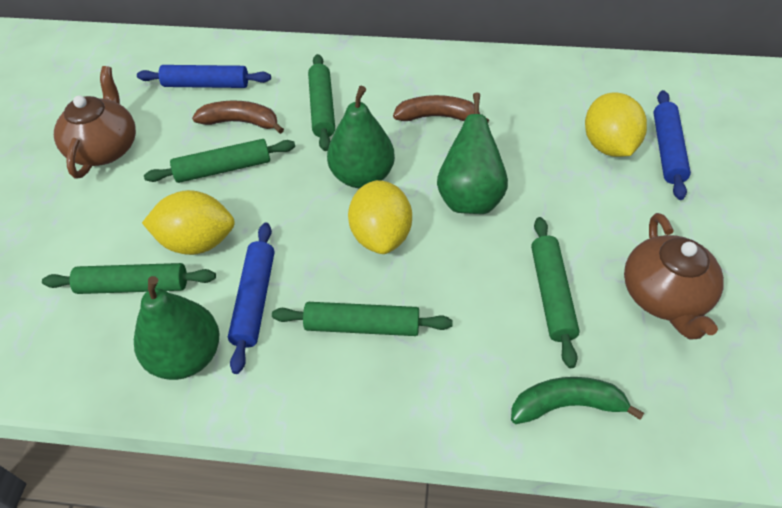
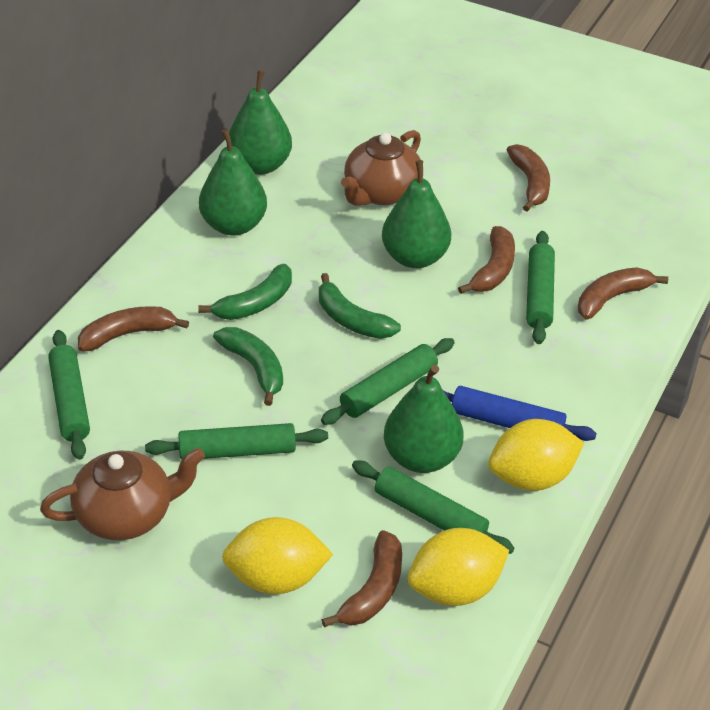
blue rolling pin: [137,65,271,88] [228,223,275,374] [653,90,691,200] = 3 -> [443,386,597,441] = 1
brown banana: [192,101,284,134] [393,95,489,122] = 2 -> [78,306,189,352] [322,530,402,628] [458,226,515,294] [507,144,550,211] [578,267,668,319] = 5
green banana: [511,377,644,424] = 1 -> [198,264,292,320] [213,327,283,406] [319,273,401,339] = 3
green pear: [134,276,220,380] [327,86,395,188] [437,93,508,214] = 3 -> [199,129,267,236] [229,70,292,175] [382,160,451,268] [384,365,463,473] = 4

